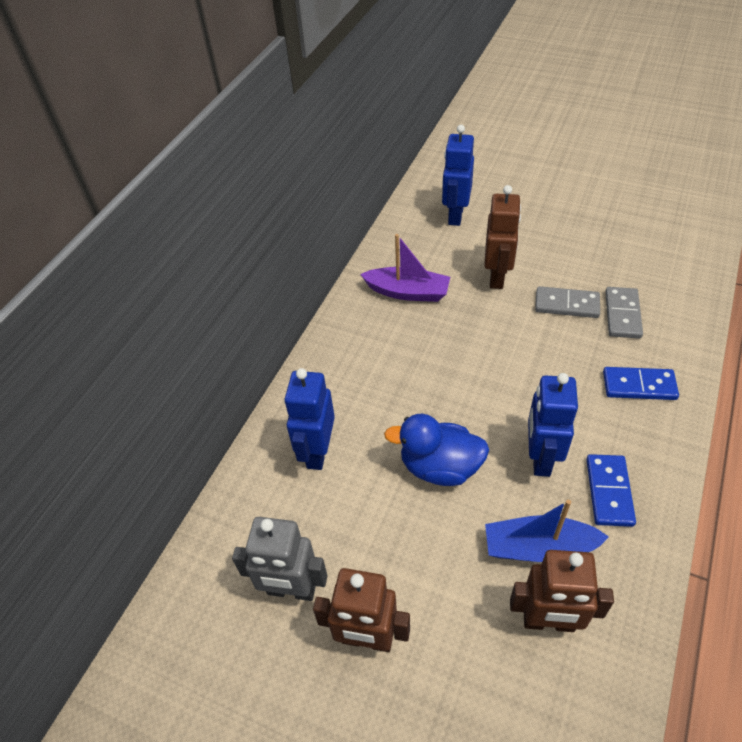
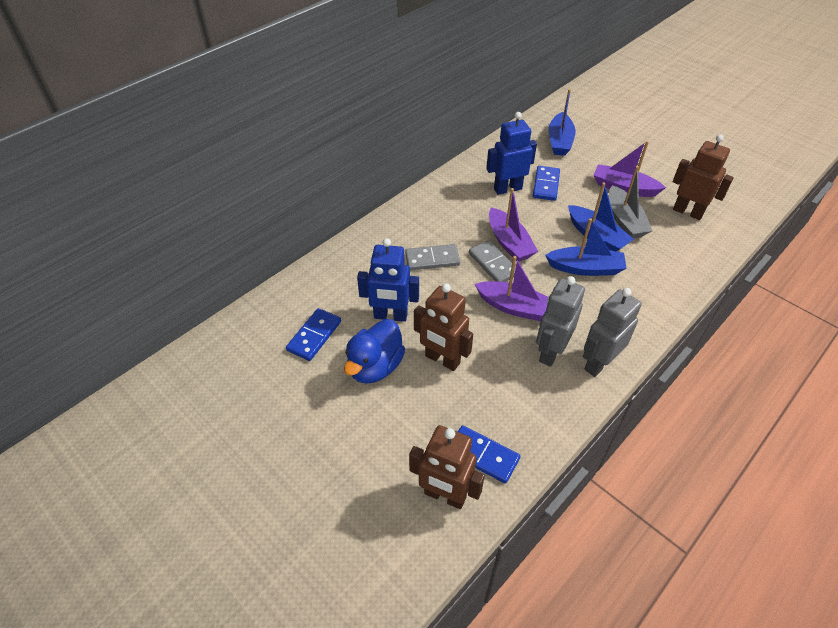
blue boat: [485,500,609,562] = 1 -> [545,218,627,276] [548,89,576,156] [568,182,634,252] = 3
blue domino: [586,454,636,527] [603,367,679,400] = 2 -> [286,308,341,361] [458,425,520,484] [533,166,560,201] = 3
blue robot: [285,368,335,470] [442,125,474,226] [528,373,578,477] = 3 -> [357,238,419,322] [486,112,537,195] = 2
grey boat: none = 0 -> [609,166,652,238] = 1
grey robot: [232,517,327,601] = 1 -> [536,276,585,367] [583,288,642,377] = 2
purple boat: [360,234,450,302] = 1 -> [475,256,548,321] [489,188,538,262] [594,141,666,197] = 3

